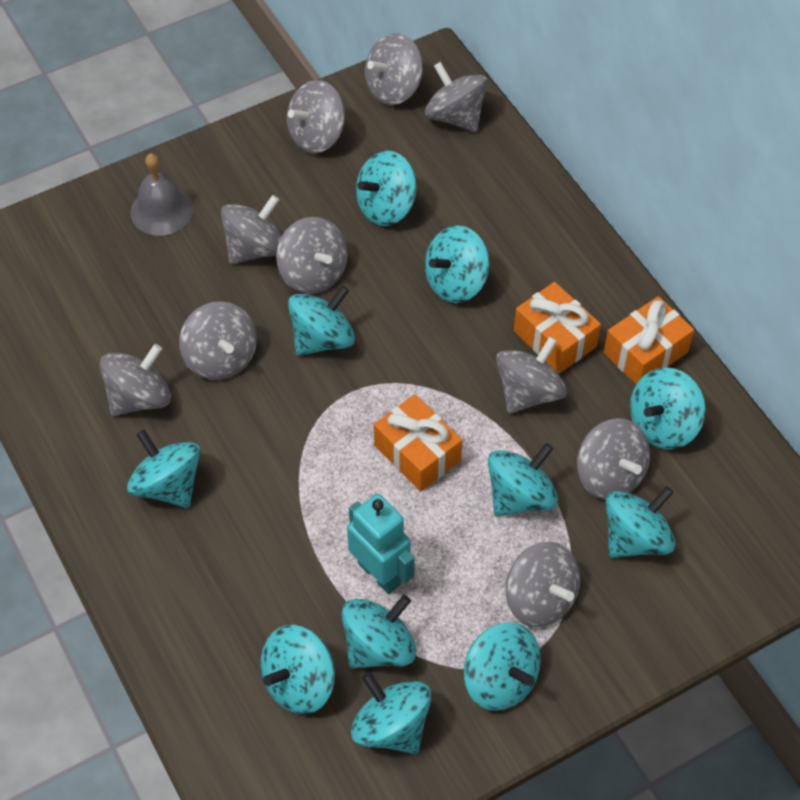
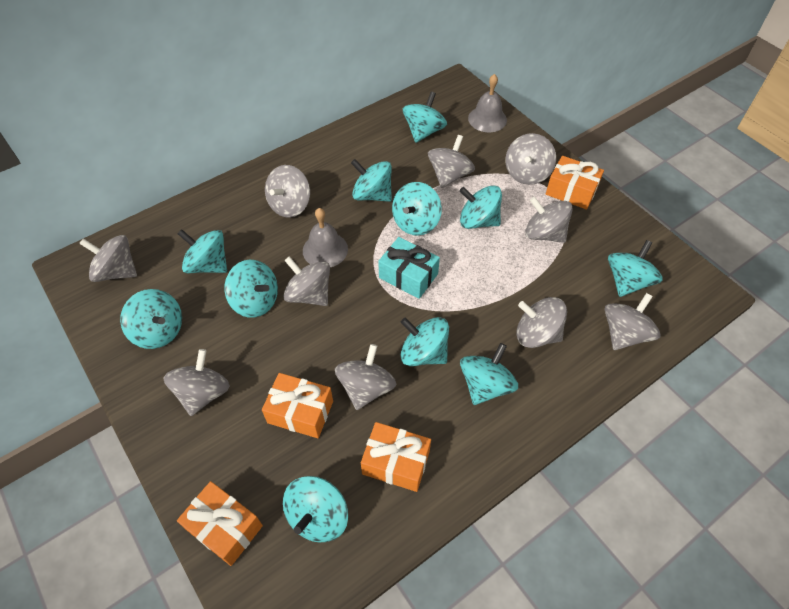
grey bell: [130,153,194,236] = 1 -> [303,208,348,267] [468,74,507,132] = 2
orange gift: [374,394,462,491] [514,282,601,374] [604,296,694,384] = 3 -> [177,481,263,566] [262,373,333,438] [361,422,431,492] [546,156,604,210] = 4
turquoise gift: none = 0 -> [378,237,440,299] = 1
turquoise robot: [347,494,415,594] = 1 -> none = 0

